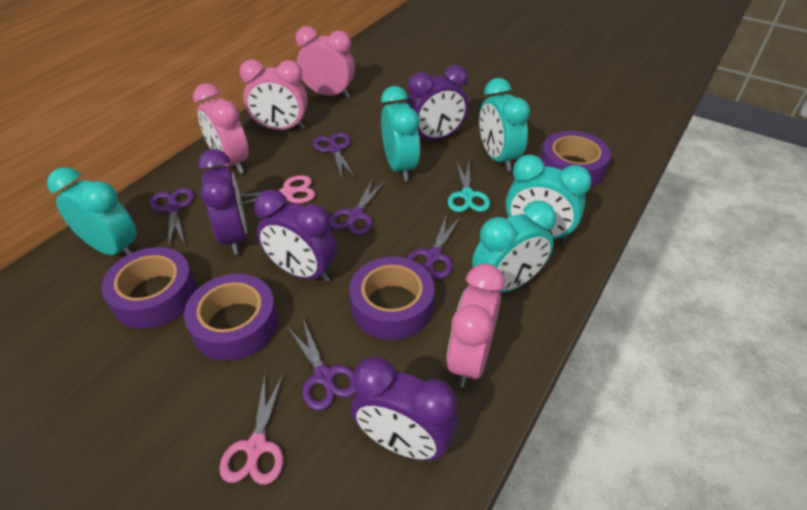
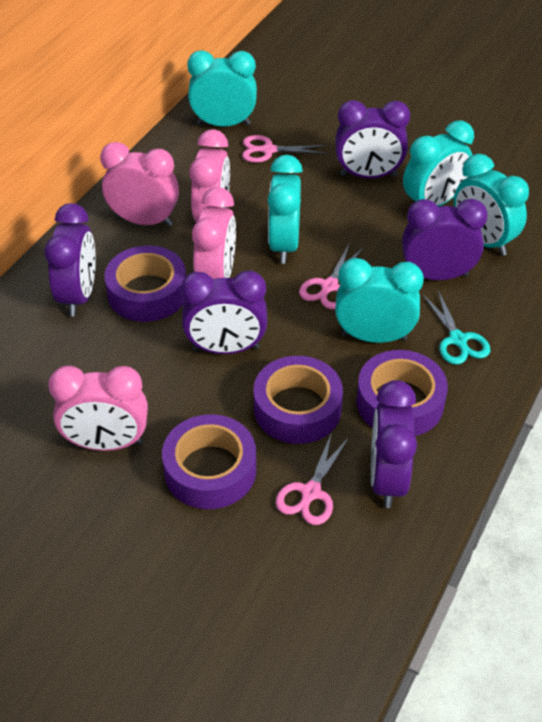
pink scissors: [219,374,283,485] [240,175,315,205] = 2 -> [242,135,327,163] [276,432,349,525] [299,245,364,309] = 3
purple clock: [198,149,247,255] [254,190,338,283] [351,357,457,461] [406,65,468,140] = 4 -> [44,203,96,316] [180,270,267,354] [335,100,410,178] [371,380,417,508] [402,199,488,280] = 5
purple scissors: [150,188,194,248] [287,319,356,411] [313,132,356,178] [330,178,386,235] [407,214,461,279] = 5 -> none = 0

